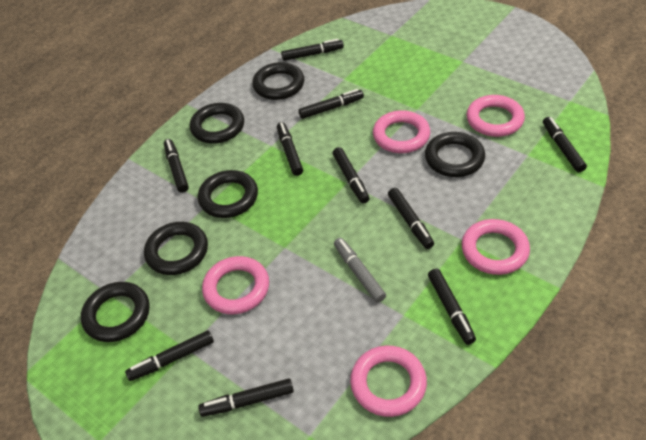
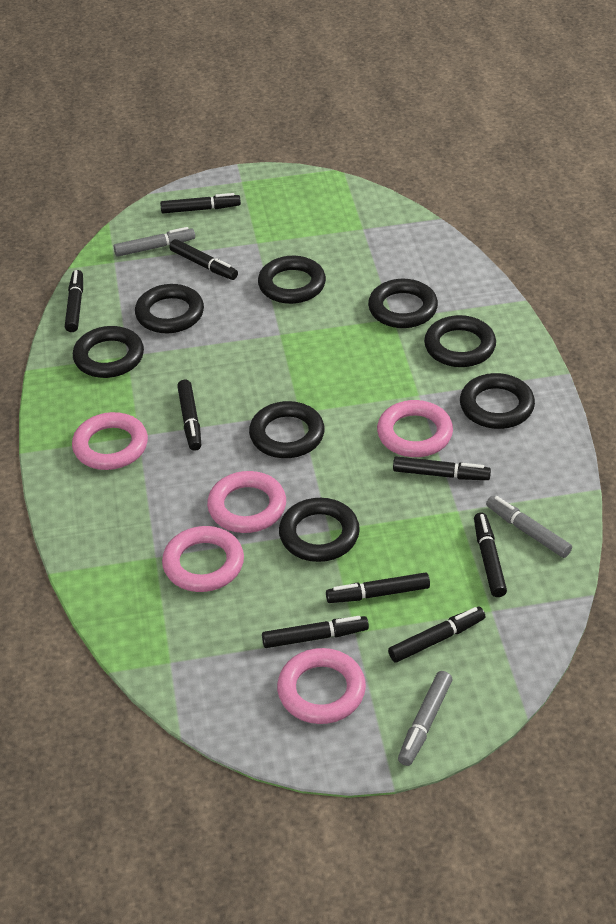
black marker: [125,330,214,381] [164,139,189,193] [198,378,294,417] [277,122,303,176] [281,39,344,61] [298,89,364,119] [333,147,370,204] [388,188,434,249] [428,269,476,345] [543,117,587,172] = 10 -> [65,270,83,332] [160,193,241,213] [169,239,238,280] [177,380,201,451] [262,616,369,648] [326,572,430,603] [388,607,485,663] [393,457,491,480] [474,513,507,597] = 9
black ring: [81,282,150,342] [144,222,208,275] [190,103,244,144] [198,170,258,218] [252,62,304,100] [425,132,485,177] = 6 -> [73,326,144,378] [135,284,204,333] [249,401,325,458] [258,256,326,304] [279,498,360,562] [368,279,438,328] [424,315,496,367] [460,373,535,429] = 8
grey marker: [334,238,386,303] = 1 -> [114,227,195,257] [398,671,452,766] [486,495,572,558] = 3

